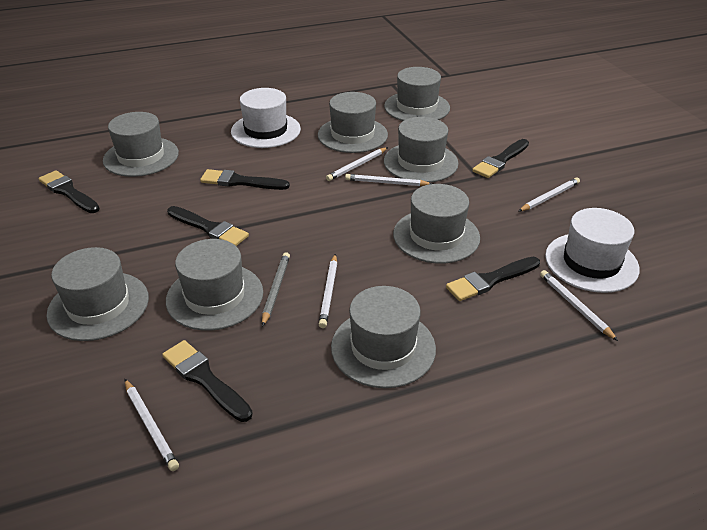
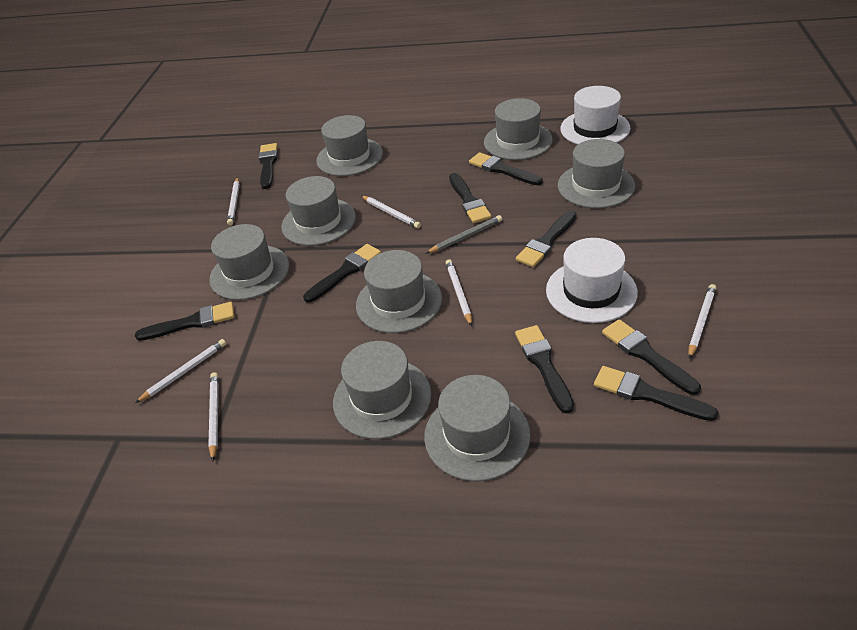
black brush: [39,170,100,213] [162,340,253,422] [167,206,249,246] [200,169,290,190] [446,257,540,301] [472,139,529,178] = 6 -> [135,302,234,341] [259,143,278,189] [303,244,381,302] [449,173,492,223] [469,152,543,185] [515,325,574,413] [516,210,577,267] [594,366,719,421] [602,319,701,395] = 9

